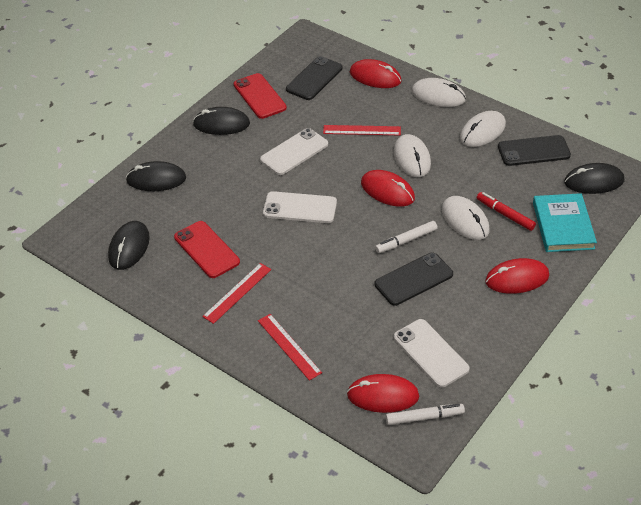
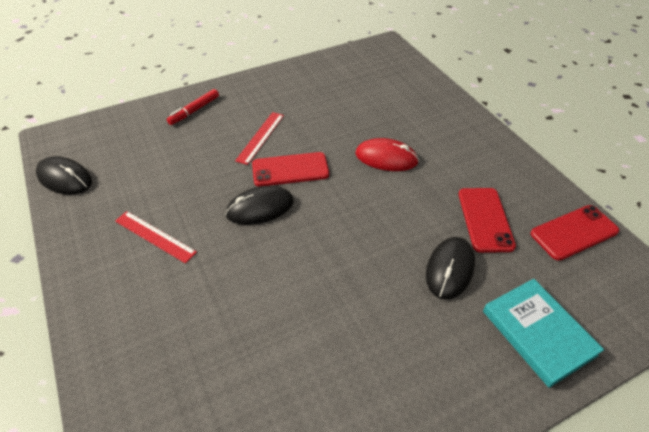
black mouse: [108,221,150,270] [126,161,186,191] [193,107,250,135] [564,163,625,194] = 4 -> [36,156,92,195] [225,186,294,225] [426,237,475,300] = 3
black phone: [286,56,343,100] [375,253,453,306] [498,135,571,166] = 3 -> none = 0
red mouse: [347,374,419,413] [350,59,402,88] [361,170,415,207] [485,258,549,294] = 4 -> [355,138,419,171] = 1
red phone: [174,221,240,278] [234,73,287,119] = 2 -> [252,152,329,186] [458,188,516,253] [531,205,619,261] = 3
red ruler: [202,263,271,324] [258,314,322,381] [323,125,401,135] = 3 -> [115,211,197,264] [235,112,284,165] = 2
white marker: [375,221,438,253] [386,404,465,425] = 2 -> none = 0
white mouse: [394,134,431,177] [412,78,466,107] [442,196,489,240] [460,111,506,147] = 4 -> none = 0
white phone: [260,128,328,175] [263,191,337,223] [394,319,470,388] = 3 -> none = 0

